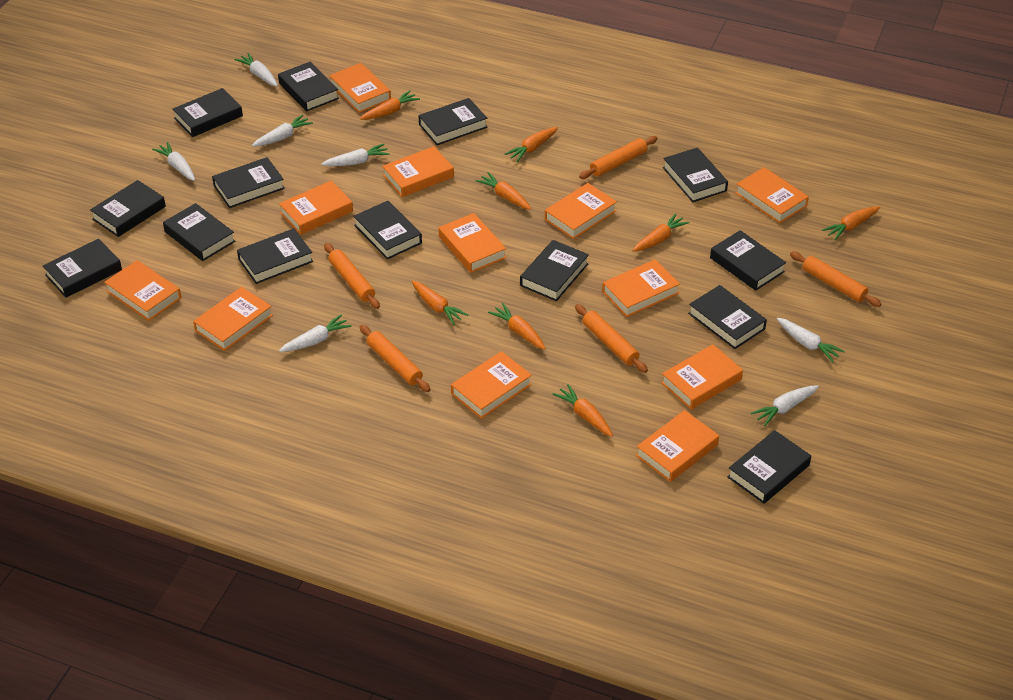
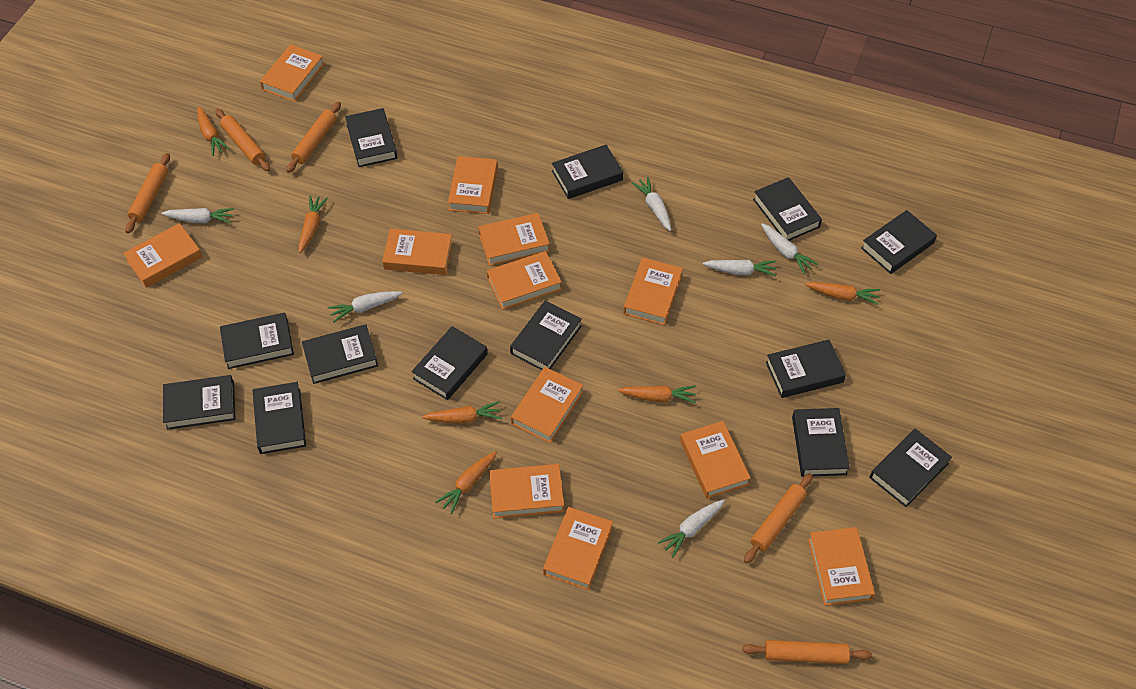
black book: [43,239,122,298] [90,180,166,237] [163,203,235,261] [172,88,243,137] [212,157,285,208] [237,228,313,284] [278,62,339,112] [353,201,422,259] [418,98,487,145] [520,240,589,301] [663,147,728,202] [688,285,767,349] [710,230,786,291] [727,430,811,504] = 14 -> [163,375,236,430] [220,313,294,369] [253,382,306,454] [302,324,378,384] [345,108,397,167] [411,326,488,400] [510,301,582,370] [552,145,623,199] [753,177,822,241] [766,340,846,398] [792,408,850,477] [861,210,937,274] [869,429,952,507] = 13
orange carrot: [360,90,420,120] [412,281,468,325] [475,172,531,210] [488,303,546,350] [505,127,558,162] [553,384,613,437] [632,213,690,252] [822,206,880,240] = 8 -> [197,107,230,156] [299,195,328,253] [422,401,502,424] [435,451,497,514] [618,385,696,403] [805,282,880,305] = 6
white carrot: [152,142,195,181] [234,53,278,86] [252,114,313,147] [279,314,352,352] [321,144,390,166] [751,385,819,426] [777,318,845,362] = 7 -> [161,208,234,223] [328,291,402,322] [632,177,671,231] [658,499,725,558] [703,260,776,277] [761,223,818,274] = 6

